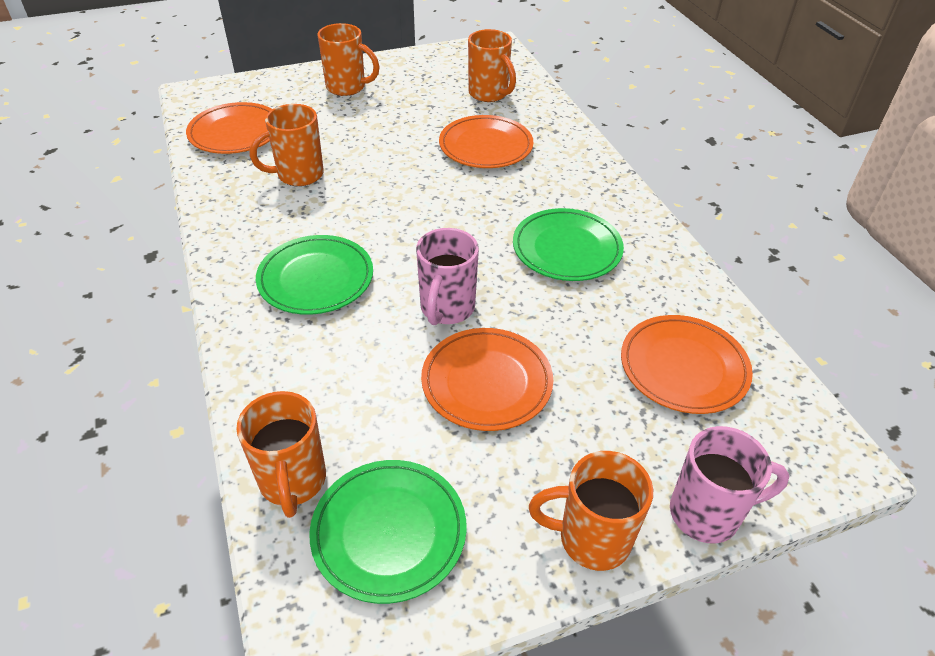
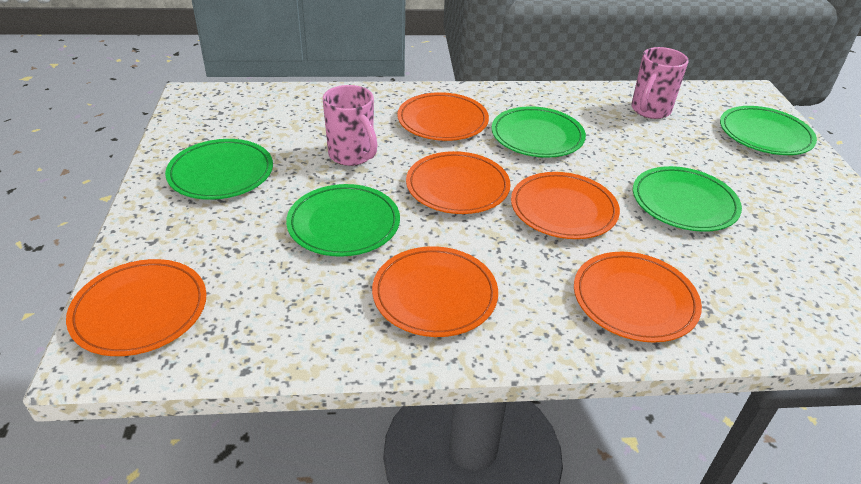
green plate: [256,235,373,315] [309,460,466,604] [513,208,624,281] = 3 -> [165,139,273,200] [286,184,400,257] [492,106,586,158] [633,166,742,232] [720,106,817,155] = 5
orange mug: [236,391,326,518] [250,104,324,186] [317,23,380,96] [468,29,516,102] [529,451,653,571] = 5 -> none = 0
orange plate: [186,102,272,154] [421,328,553,431] [439,115,534,168] [621,315,753,414] = 4 -> [66,259,206,356] [372,246,498,337] [397,92,489,141] [406,151,510,214] [511,172,620,239] [574,252,702,343] = 6

